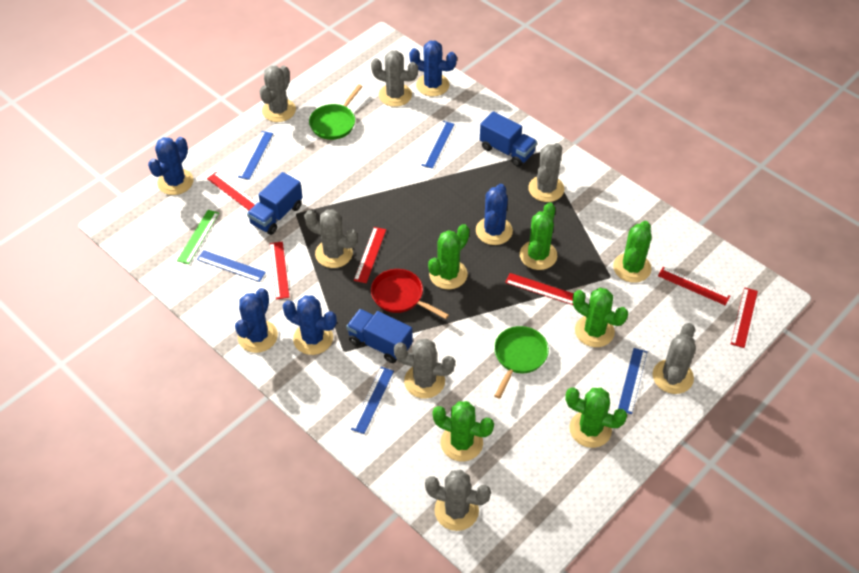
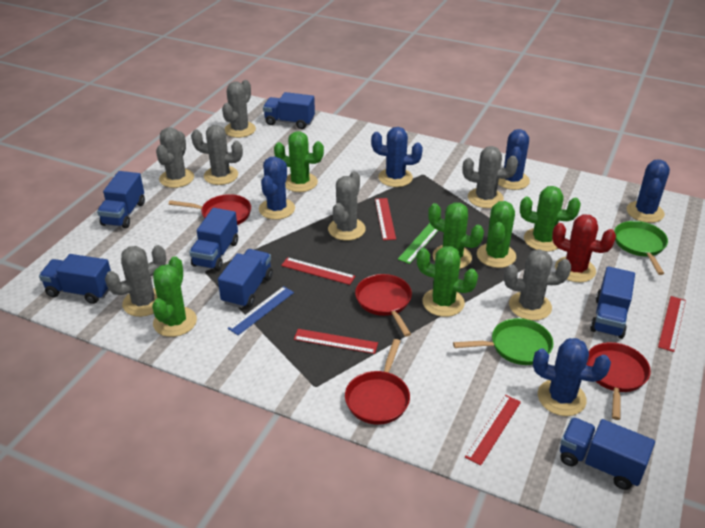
blue ruler: [197,250,266,282] [238,131,273,180] [351,367,394,434] [421,121,454,169] [618,348,647,414] = 5 -> [228,286,294,335] = 1
blue truck: [247,172,303,235] [346,309,413,363] [480,111,537,167] = 3 -> [39,254,111,304] [97,171,145,228] [189,208,238,271] [218,249,273,308] [263,92,315,129] [560,417,655,490] [590,266,635,339] = 7
red cactus: none = 0 -> [552,214,616,282] = 1
red pan: [371,269,449,319] = 1 -> [169,194,251,225] [345,339,410,425] [355,274,412,337] [586,342,651,420] = 4
red ruler: [207,172,257,210] [270,242,290,299] [354,227,386,283] [505,273,574,305] [658,267,730,305] [731,287,758,348] = 6 -> [281,257,355,285] [294,329,378,354] [375,198,396,240] [465,395,521,466] [658,296,686,352] = 5

